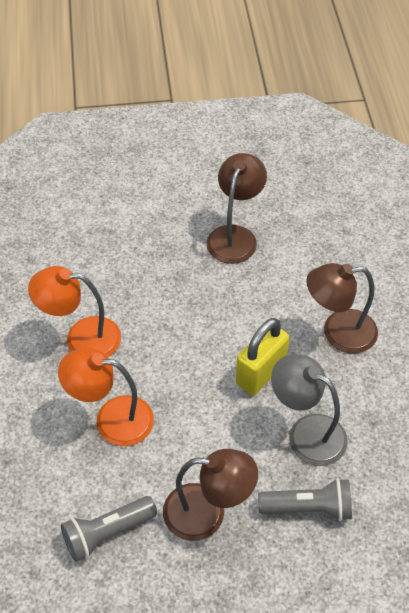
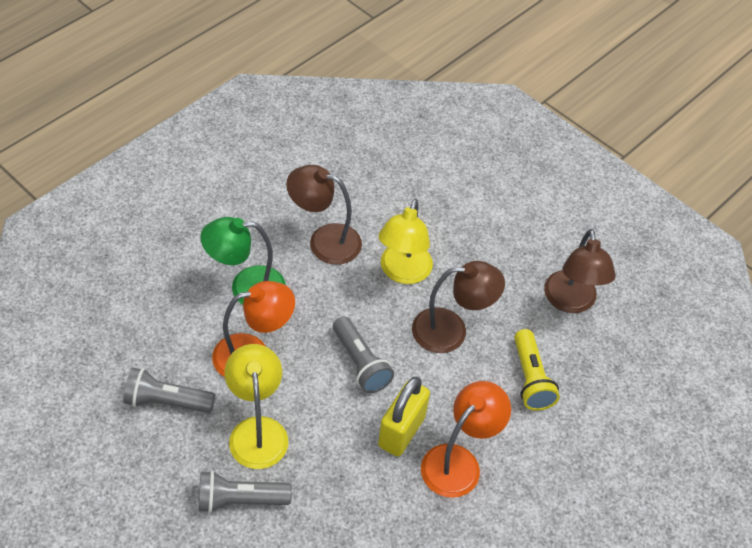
green lamp: none = 0 -> [201,217,286,305] = 1
grey flashlight: [61,496,157,562] [258,478,352,521] = 2 -> [124,368,215,413] [199,470,292,513] [333,316,394,393] = 3
grey lamp: [271,354,348,466] = 1 -> none = 0
yellow flashlight: none = 0 -> [514,329,560,411] = 1
yellow lamp: none = 0 -> [224,344,288,469] [379,199,433,284] = 2

